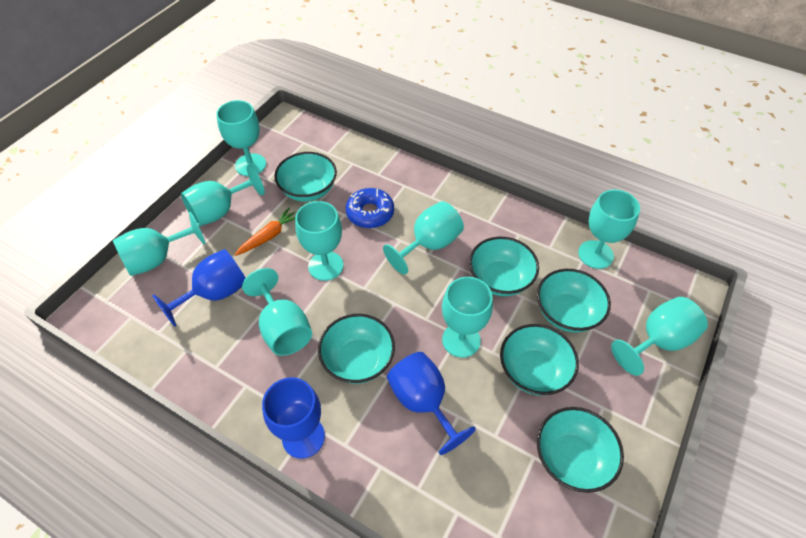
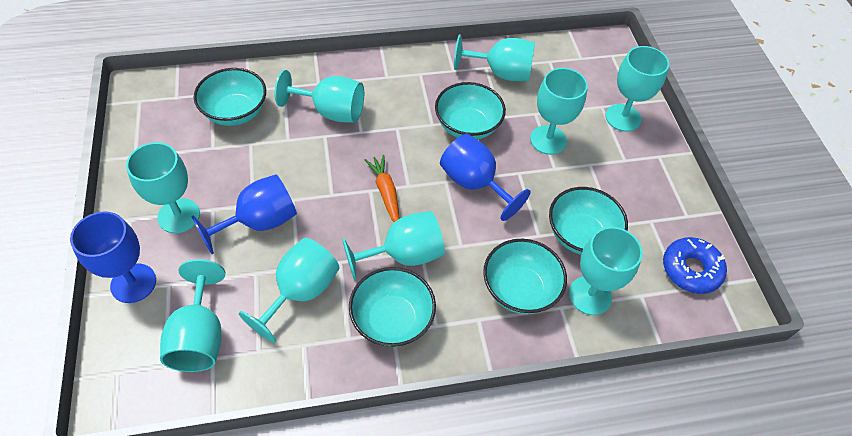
turquoise bowl: [274,152,337,202] [318,314,395,384] [469,237,539,296] [500,324,579,395] [537,269,611,333] [537,407,624,493] = 6 -> [194,68,266,126] [349,267,436,347] [435,82,506,140] [483,239,567,314] [549,187,628,255] = 5

